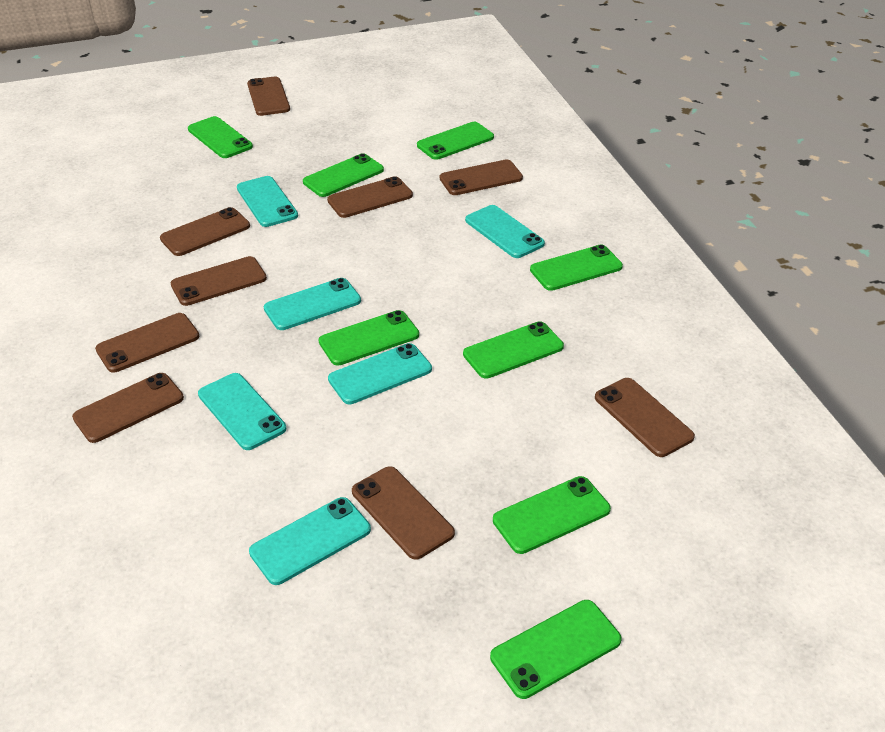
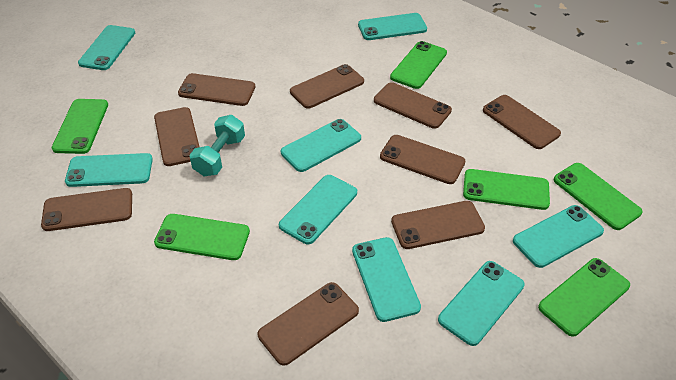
green phone: [188,116,253,158] [303,153,384,197] [319,310,419,366] [417,122,494,160] [463,321,564,379] [490,600,622,699] [493,476,611,554] [530,244,623,291] = 8 -> [52,99,108,154] [154,214,250,260] [390,41,447,89] [463,169,550,210] [538,258,630,337] [554,163,643,230] = 6
turquoise dumbbell: none = 0 -> [190,115,245,177] = 1
turquoise phone: [198,373,286,450] [237,176,298,227] [249,497,371,585] [264,278,361,330] [328,343,432,404] [465,205,545,258] = 6 -> [65,153,153,187] [78,25,135,70] [279,175,357,244] [281,119,361,172] [352,237,421,322] [358,13,427,40] [438,261,525,346] [513,205,604,268] = 8

